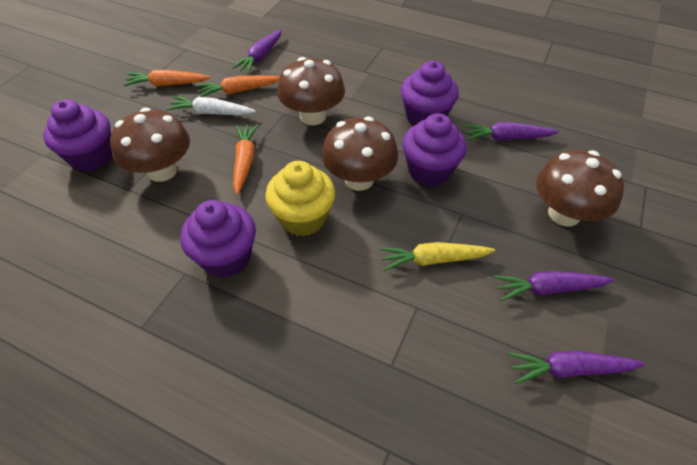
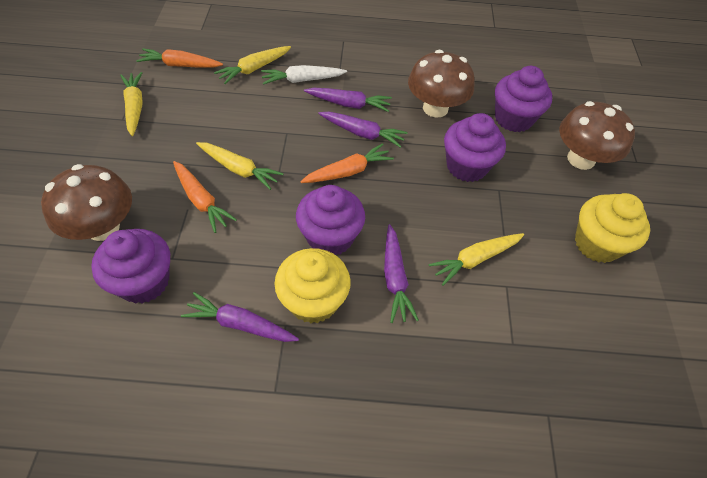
brown mushroom: [110,108,190,182] [277,57,345,125] [322,117,398,191] [536,150,624,227] = 4 -> [41,164,132,241] [408,50,475,118] [559,101,635,170] = 3
yellow carrot: [380,242,495,271] = 1 -> [120,72,142,136] [196,142,283,190] [214,46,291,84] [429,233,524,286] = 4
yellow cupcake: [265,161,335,236] = 1 -> [274,248,351,323] [575,193,650,263] = 2

